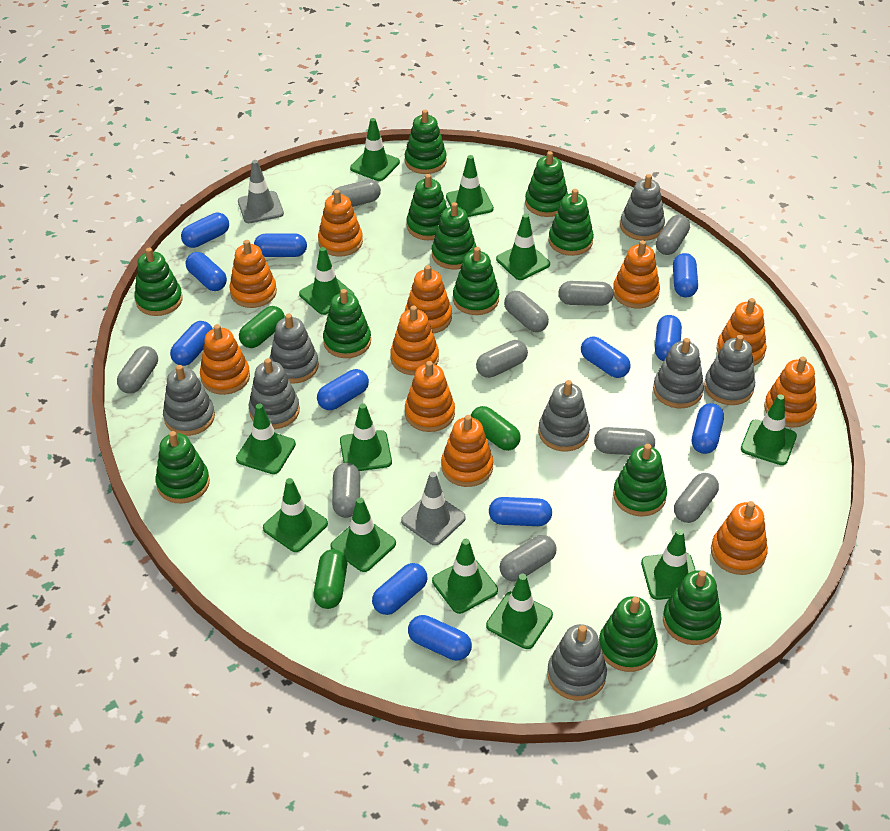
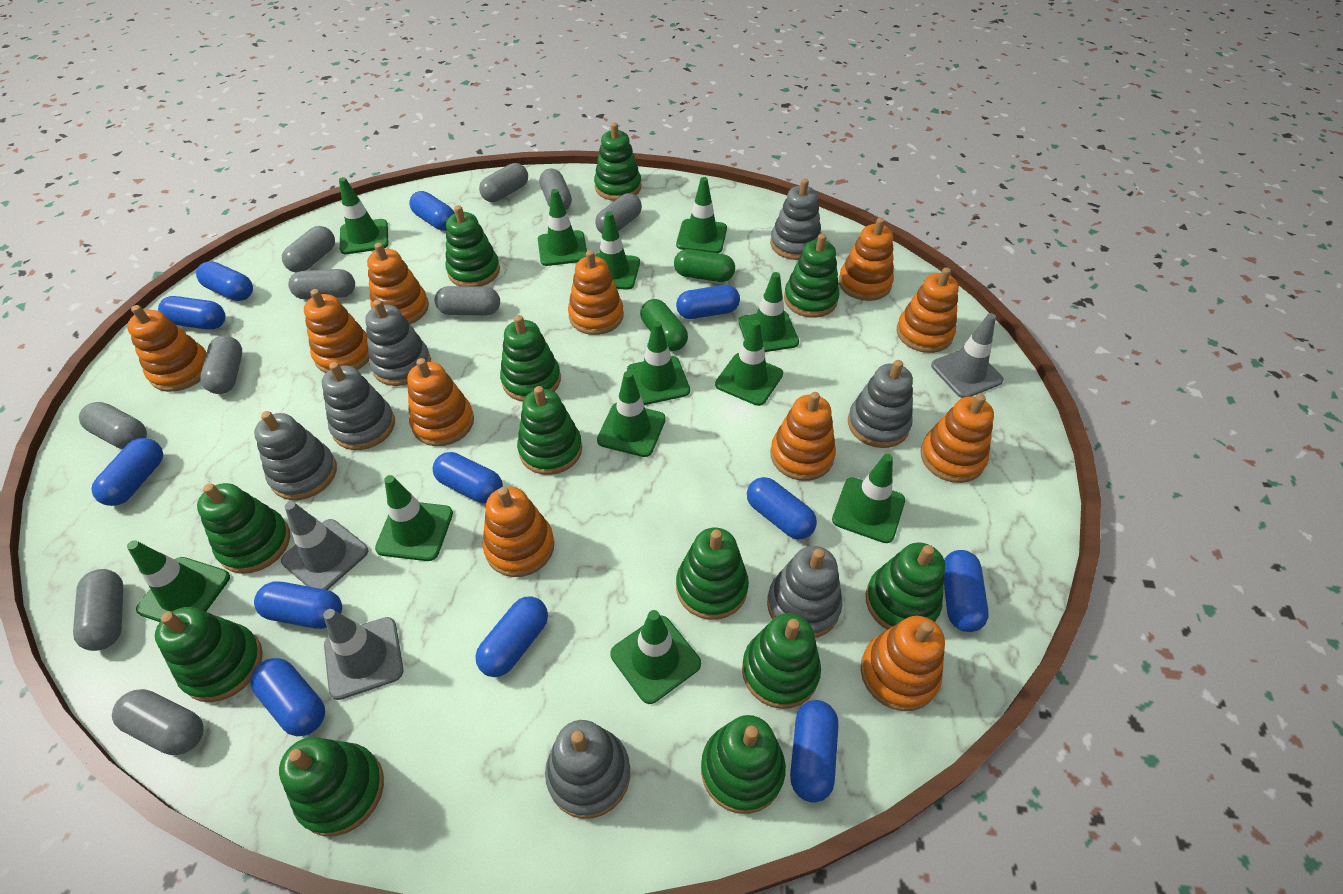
green capsule: [239,306,285,348] [313,549,347,609] [470,406,521,451] = 3 -> [640,299,688,351] [674,249,735,282] = 2
grey stacking toy: [163,365,215,436] [249,358,300,429] [270,314,319,384] [538,380,590,452] [547,624,607,701] [620,174,665,241] [653,338,704,408] [704,335,755,405] = 8 -> [254,411,337,500] [322,362,395,450] [365,299,431,386] [545,720,630,819] [767,546,843,638] [770,179,822,260] [848,360,913,448] = 7
grey traffic cone: [238,160,284,223] [401,472,466,546] = 2 -> [281,501,368,590] [323,609,404,700] [931,313,1004,398] = 3

